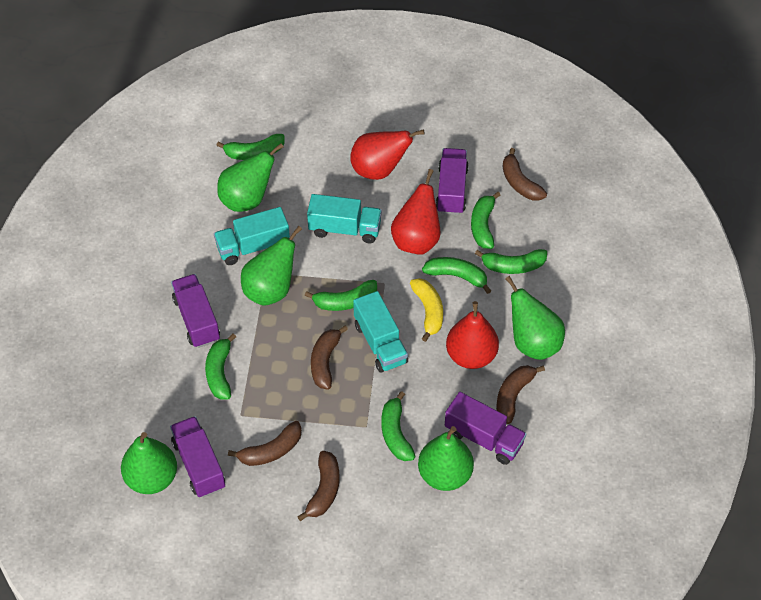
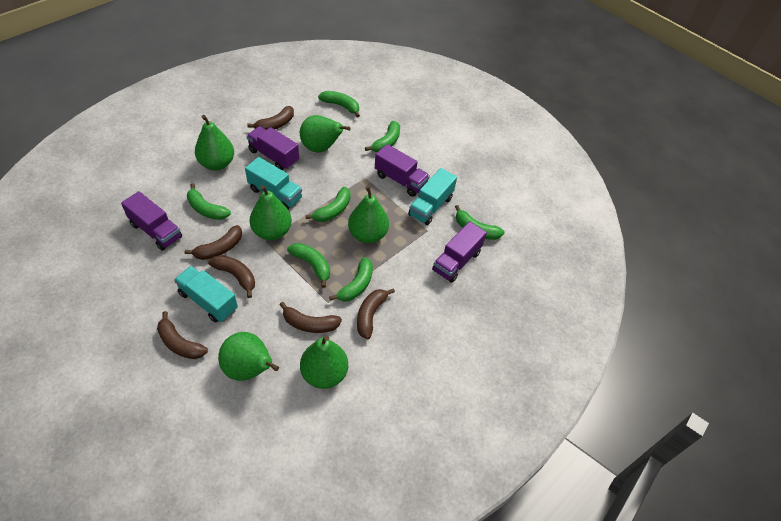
brown banana: [228,421,302,466] [297,451,339,521] [311,326,348,390] [496,365,545,424] [503,148,547,201] = 5 -> [157,311,208,359] [185,225,242,260] [208,255,255,298] [247,106,294,130] [279,302,342,333] [357,288,395,339] = 6
green pear: [121,432,177,494] [217,143,284,212] [241,226,302,306] [418,426,474,491] [505,276,565,360] = 5 -> [195,115,234,170] [218,332,279,381] [250,185,292,240] [300,115,351,153] [300,335,348,389] [348,186,389,243] = 6
red pear: [350,129,425,180] [391,169,441,255] [446,301,499,369] = 3 -> none = 0
yellow banana: [410,278,443,342] = 1 -> none = 0

